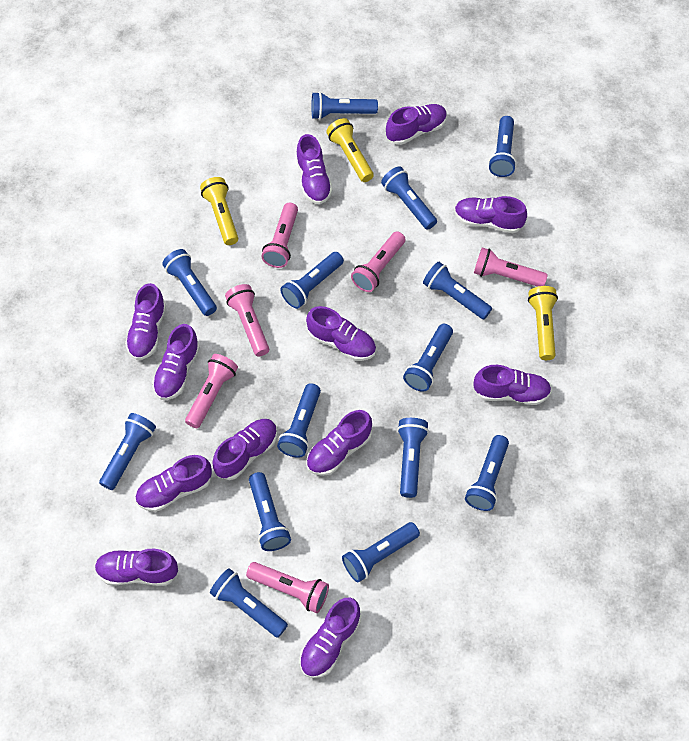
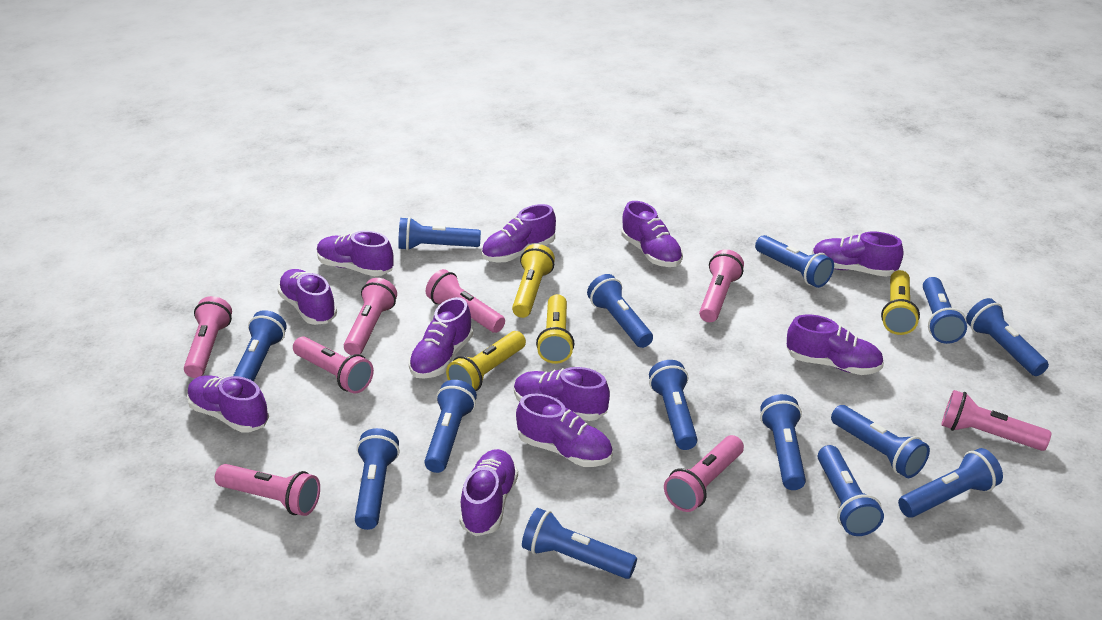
pink flashlight: [185,354,238,428] [225,284,269,356] [246,562,329,613] [261,203,298,268] [351,232,405,292] [474,248,548,287] = 6 -> [184,296,232,378] [215,464,320,516] [293,336,374,393] [344,278,397,355] [426,269,505,333] [664,435,744,512] [699,249,744,322] [941,390,1051,451] = 8
purple shoe: [95,549,178,586] [125,283,166,360] [135,455,212,512] [152,324,200,400] [212,419,277,480] [296,134,333,204] [299,597,361,678] [306,306,376,361] [306,410,372,476] [386,104,447,145] [454,196,527,233] [473,365,552,405] = 12 -> [187,375,269,433] [277,269,337,325] [317,231,394,276] [409,297,473,379] [459,449,518,536] [481,204,556,262] [514,367,610,421] [516,394,613,467] [621,201,683,267] [787,315,884,375] [812,232,903,277] = 11
yellow flashlight: [200,177,238,245] [326,118,374,182] [528,286,558,360] = 3 -> [446,331,526,391] [512,244,555,318] [536,294,575,364] [881,270,920,335] = 4

